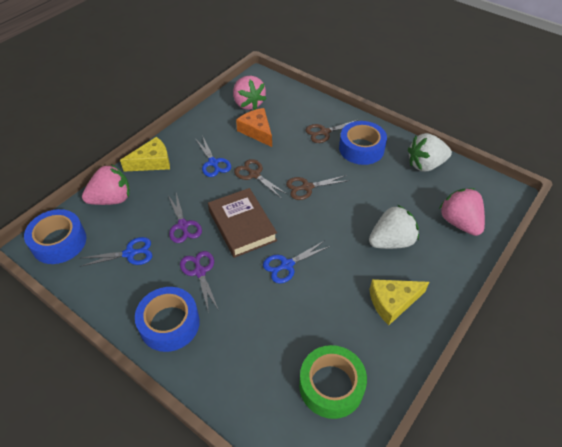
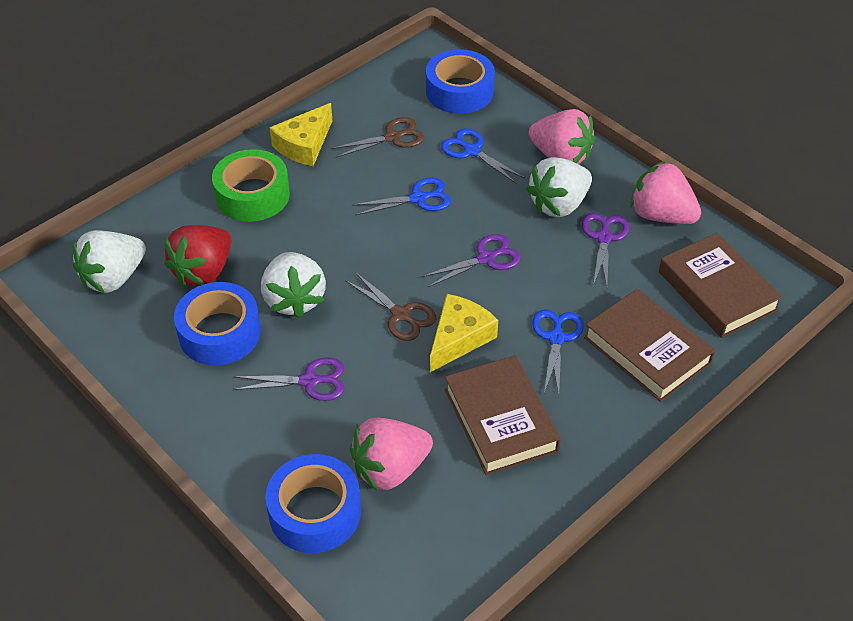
brown book: [208,188,277,258] = 1 -> [445,355,561,475] [584,289,715,402] [659,233,783,338] = 3
brown scissors: [234,159,288,199] [286,175,350,200] [305,120,358,143] = 3 -> [331,117,424,158] [345,272,436,341] = 2
orange cheese: [236,108,272,147] = 1 -> none = 0
purple scissors: [168,193,202,243] [180,251,219,313] = 2 -> [233,357,344,401] [421,234,521,287] [582,213,630,286] = 3
red strawberry: none = 0 -> [164,225,231,287] = 1
white strawberry: [369,205,419,249] [408,133,452,172] = 2 -> [73,230,146,293] [261,252,326,318] [526,157,592,217] = 3

